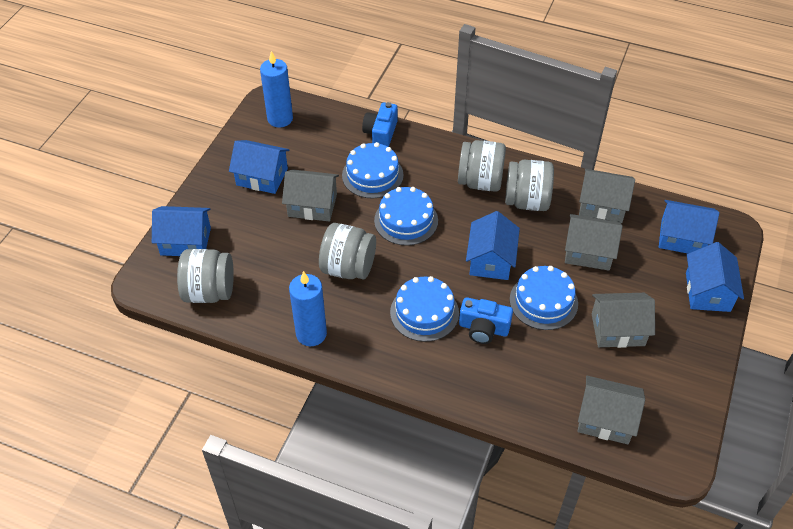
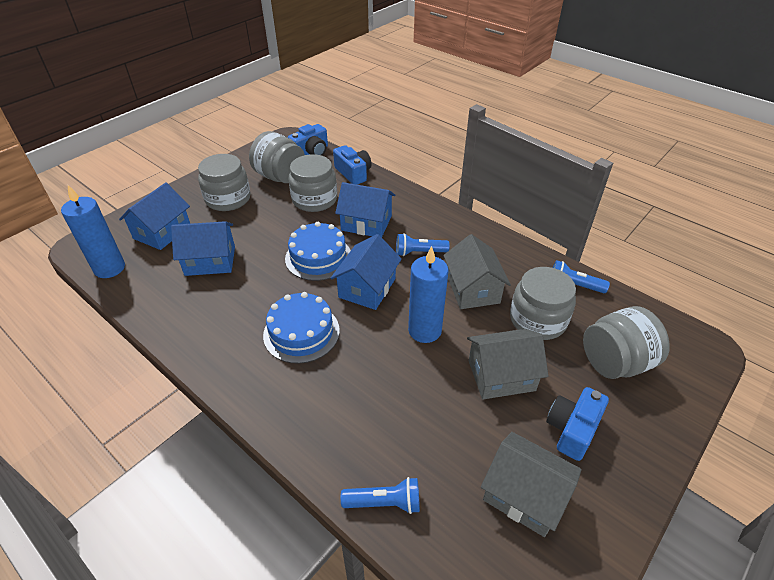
blue cake: [342,142,404,199] [374,187,438,246] [390,276,459,342] [510,266,578,330] = 4 -> [263,292,340,364] [285,222,351,281] = 2
blue camera: [362,102,398,147] [459,297,513,344] = 2 -> [288,124,328,155] [333,145,371,185] [546,387,609,461] = 3
blue flashlight: none = 0 -> [341,477,420,514] [396,233,450,256] [553,260,610,293] = 3
blue house: [152,206,211,256] [229,140,290,194] [466,211,520,280] [659,200,720,254] [686,242,744,312] = 5 -> [119,182,190,250] [171,221,235,276] [331,234,402,310] [335,182,395,237] = 4
grey house: [282,169,339,222] [565,214,623,270] [578,376,645,444] [579,169,635,223] [592,293,655,348] = 5 -> [443,234,511,309] [467,329,549,399] [481,432,582,537] = 3
grey jar: [177,249,234,303] [319,223,376,279] [458,140,506,192] [505,160,554,211] = 4 -> [198,154,250,211] [249,131,305,183] [288,154,337,212] [510,267,576,340] [583,306,670,379] = 5

